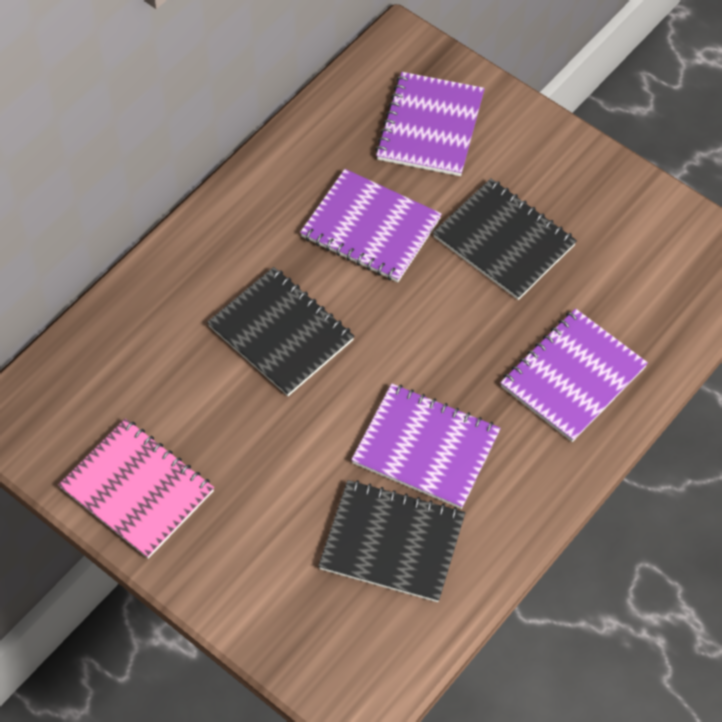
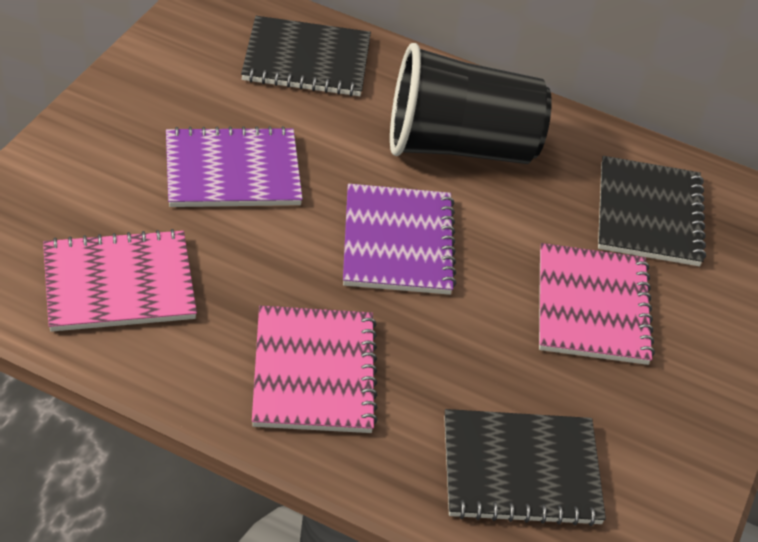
black cup: none = 0 -> [390,43,552,164] = 1
pink notebook: [58,418,214,559] = 1 -> [43,229,197,332] [252,306,378,433] [539,243,655,365] = 3
purple notebook: [300,169,442,282] [351,383,501,509] [375,72,485,176] [500,308,648,442] = 4 -> [166,126,303,207] [343,184,456,295] = 2

